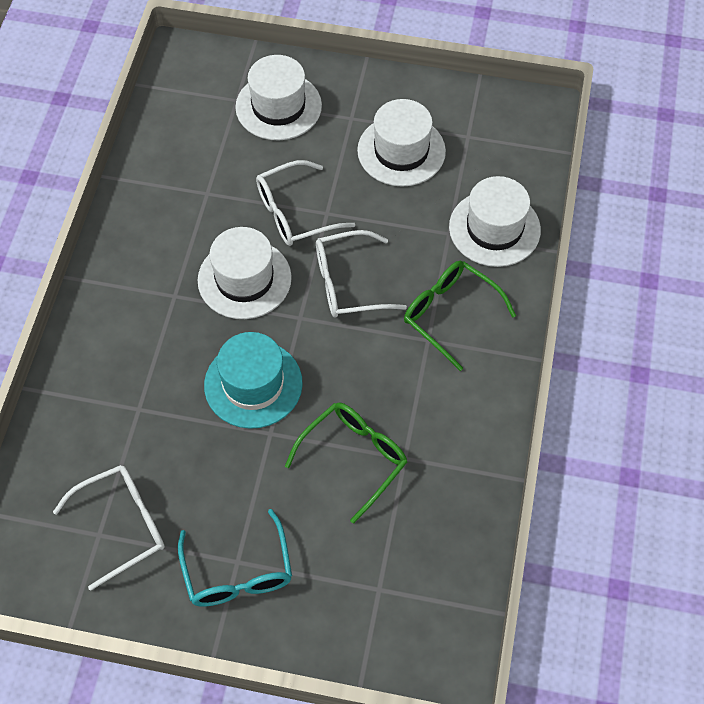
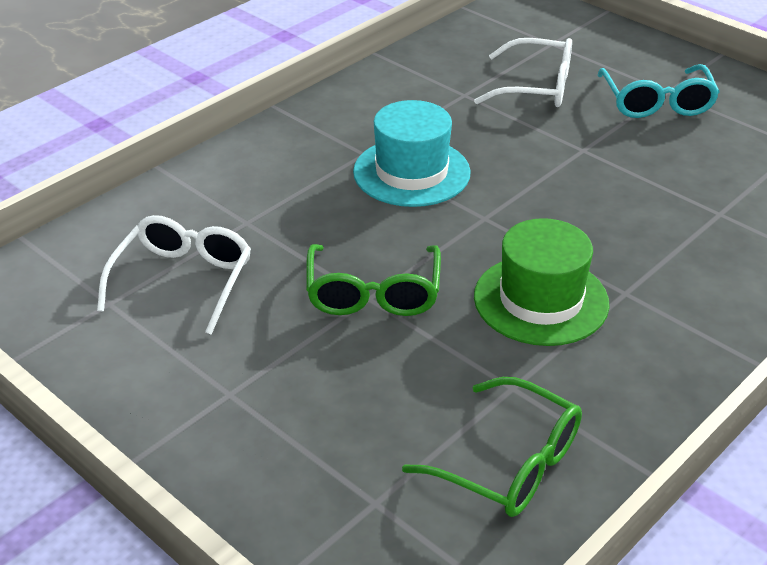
green hat: none = 0 -> [474,218,610,346] = 1
white glasses: [53,465,165,590] [256,160,355,246] [316,230,407,318] = 3 -> [97,215,251,335] [474,38,572,107] = 2
white hat: [197,227,292,319] [235,55,322,140] [357,99,446,187] [449,176,541,267] = 4 -> none = 0

